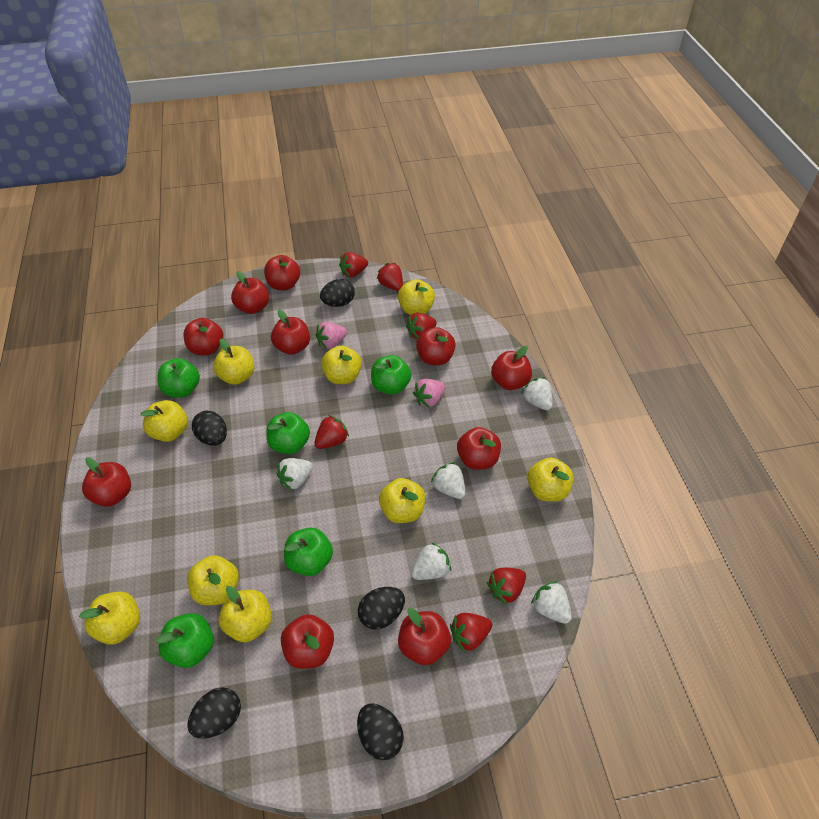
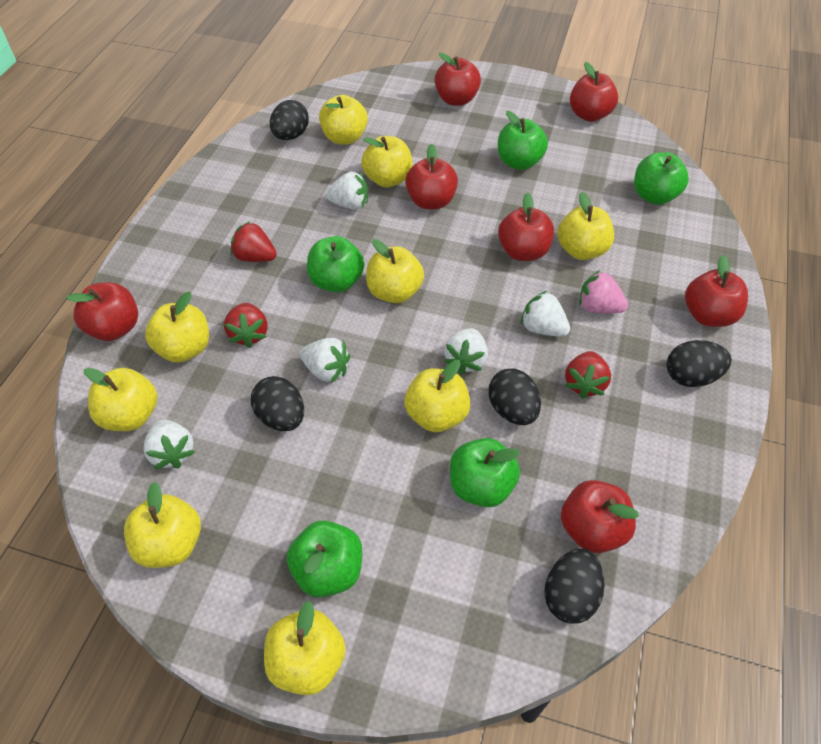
pink strawberry: [316,322,347,349] [413,379,445,408] = 2 -> [579,270,628,313] = 1
red apple: [82,457,131,507] [183,318,223,355] [231,271,269,314] [264,255,300,290] [271,310,310,355] [281,614,334,669] [398,608,451,665] [416,327,456,365] [457,427,501,470] [491,346,532,390] = 10 -> [66,282,138,341] [405,144,458,210] [435,53,481,106] [498,193,554,261] [561,480,639,553] [570,62,618,122] [685,255,748,327] = 7
red strawberry: [314,415,349,449] [339,252,368,277] [377,263,403,291] [406,313,437,339] [450,613,492,652] [487,568,526,605] = 6 -> [224,303,268,348] [230,221,277,262] [565,351,611,399] = 3

